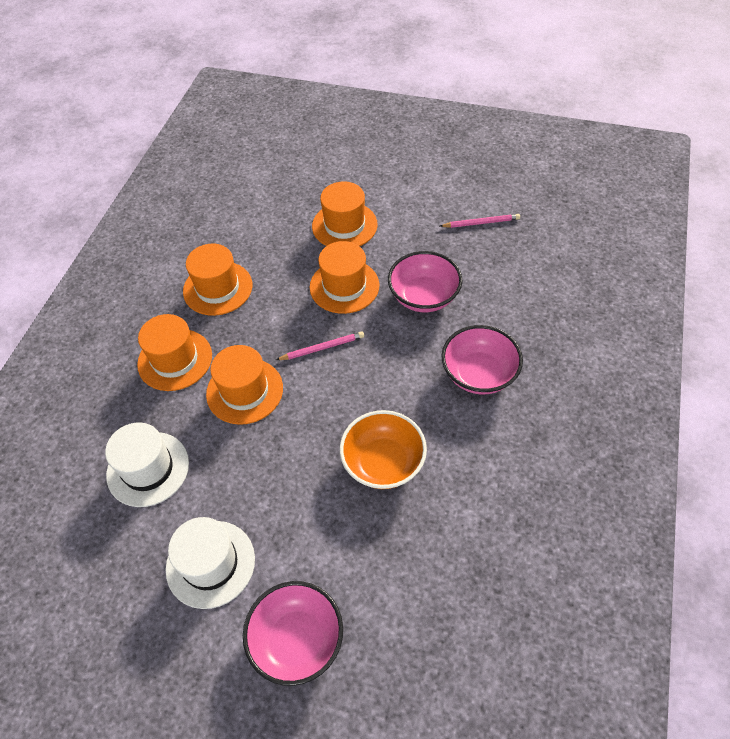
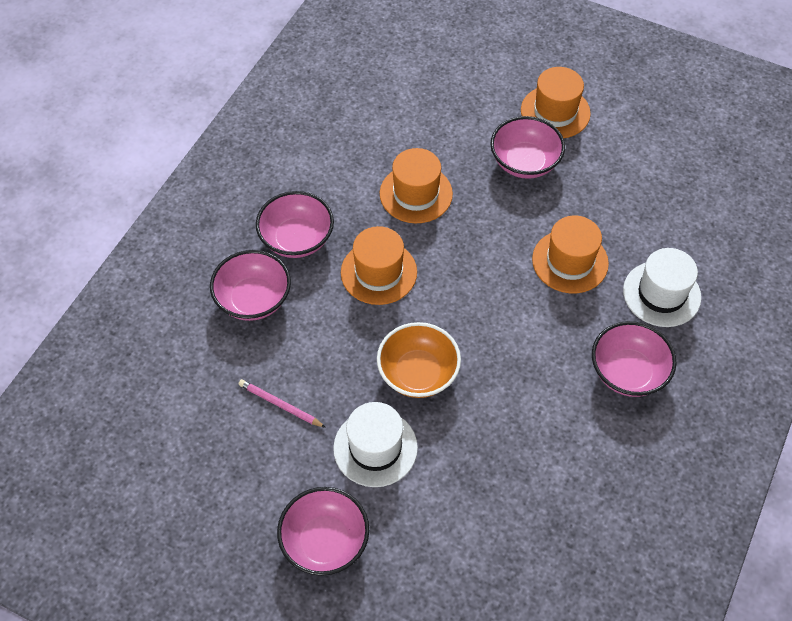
orange hat: [137,314,212,391] [183,243,253,316] [206,345,283,425] [310,241,379,314] [312,181,378,246] = 5 -> [341,226,417,305] [380,148,453,223] [521,67,591,138] [532,215,609,293] = 4
pink bowl: [243,581,343,686] [388,251,462,312] [441,325,523,394] = 3 -> [210,250,291,321] [256,191,334,258] [277,487,369,576] [490,116,565,179] [592,321,677,397] = 5
pink pencil: [276,331,364,360] [440,214,520,228] = 2 -> [238,379,326,428] = 1

